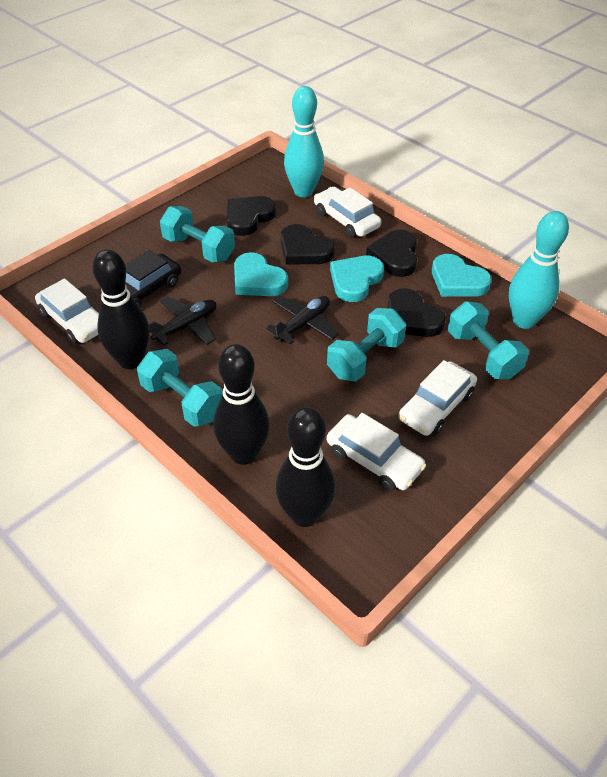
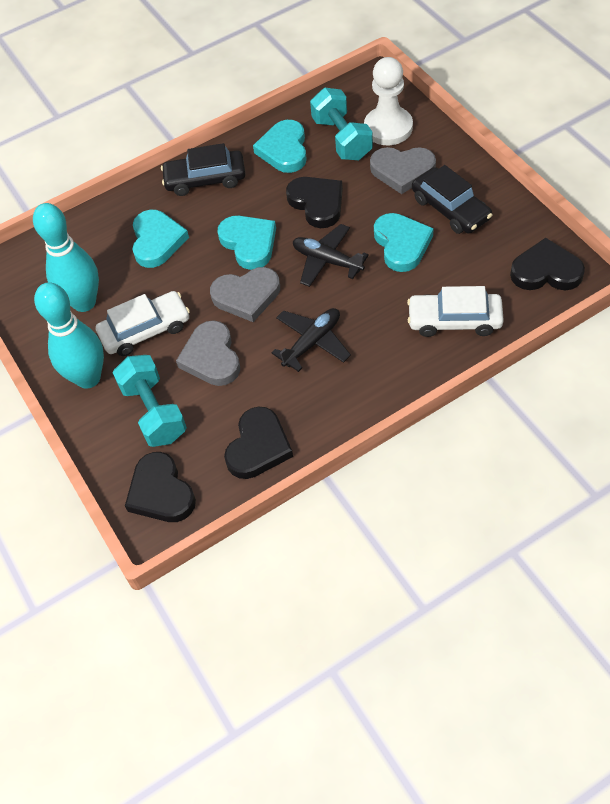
black bowling pin: [93,249,150,369] [213,344,270,465] [275,407,335,527] = 3 -> none = 0
black car: [101,250,181,307] = 1 -> [161,143,246,196] [412,165,492,234] = 2
grey heart: none = 0 -> [176,320,240,386] [210,267,280,322] [370,147,436,194] = 3
turquoise dumbbell: [137,349,222,427] [160,206,235,262] [327,308,406,382] [448,301,529,379] = 4 -> [113,355,187,447] [310,88,373,160] = 2
turquoise heart: [234,252,288,296] [330,256,384,302] [432,254,492,297] = 3 -> [132,210,189,268] [218,216,276,270] [253,120,307,173] [374,213,434,272] = 4
white car: [35,278,99,344] [314,187,381,238] [327,413,426,491] [398,360,477,436] = 4 -> [96,291,190,356] [407,286,504,337] = 2
white pawn: none = 0 -> [364,57,413,145] = 1

